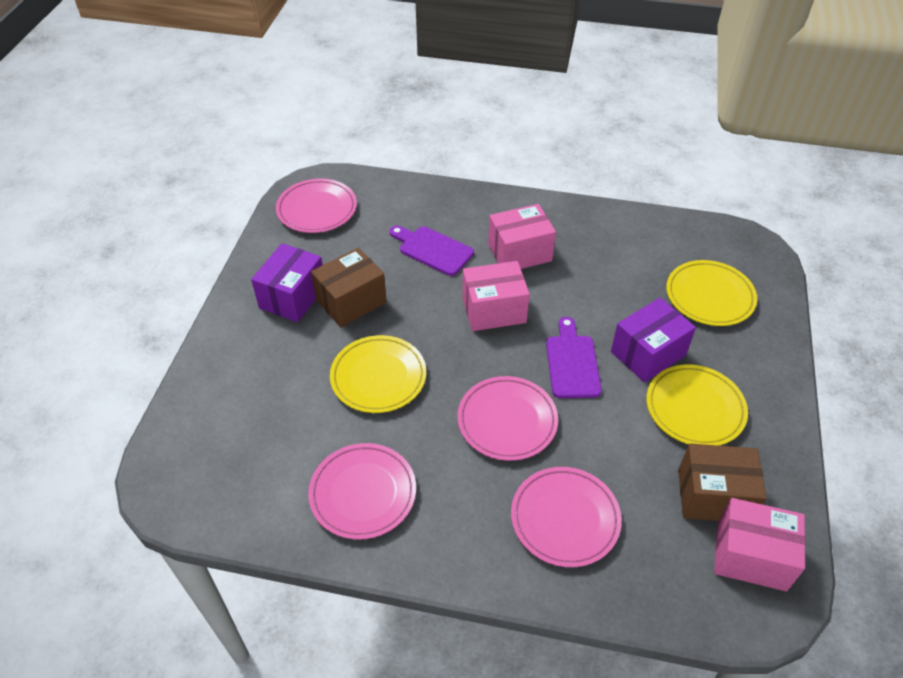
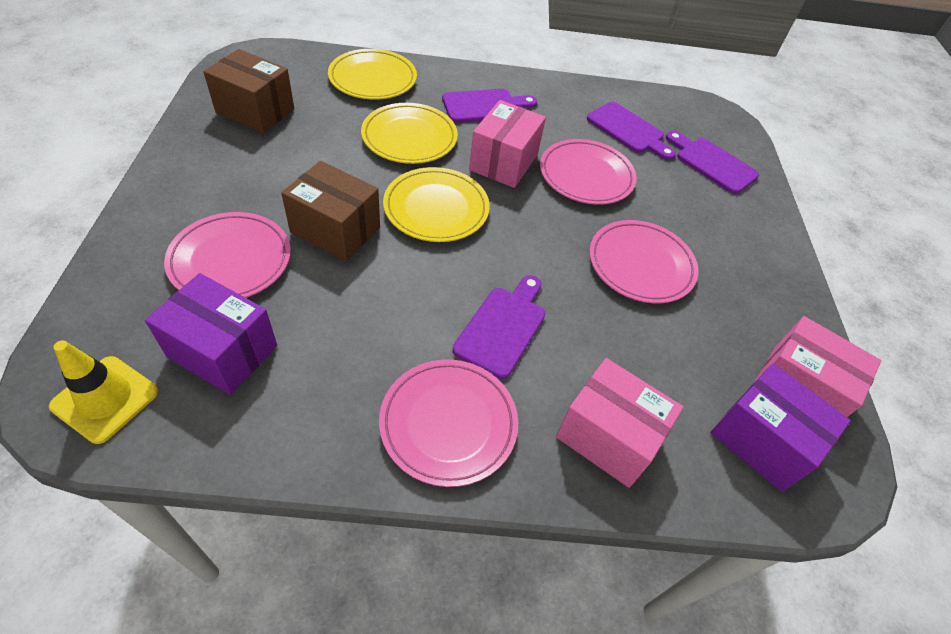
purple cutting board: [389,226,474,276] [546,317,602,398] = 2 -> [442,89,537,123] [453,275,545,379] [587,102,676,160] [666,131,759,194] = 4
yellow traffic cone: none = 0 -> [49,340,158,444] = 1

